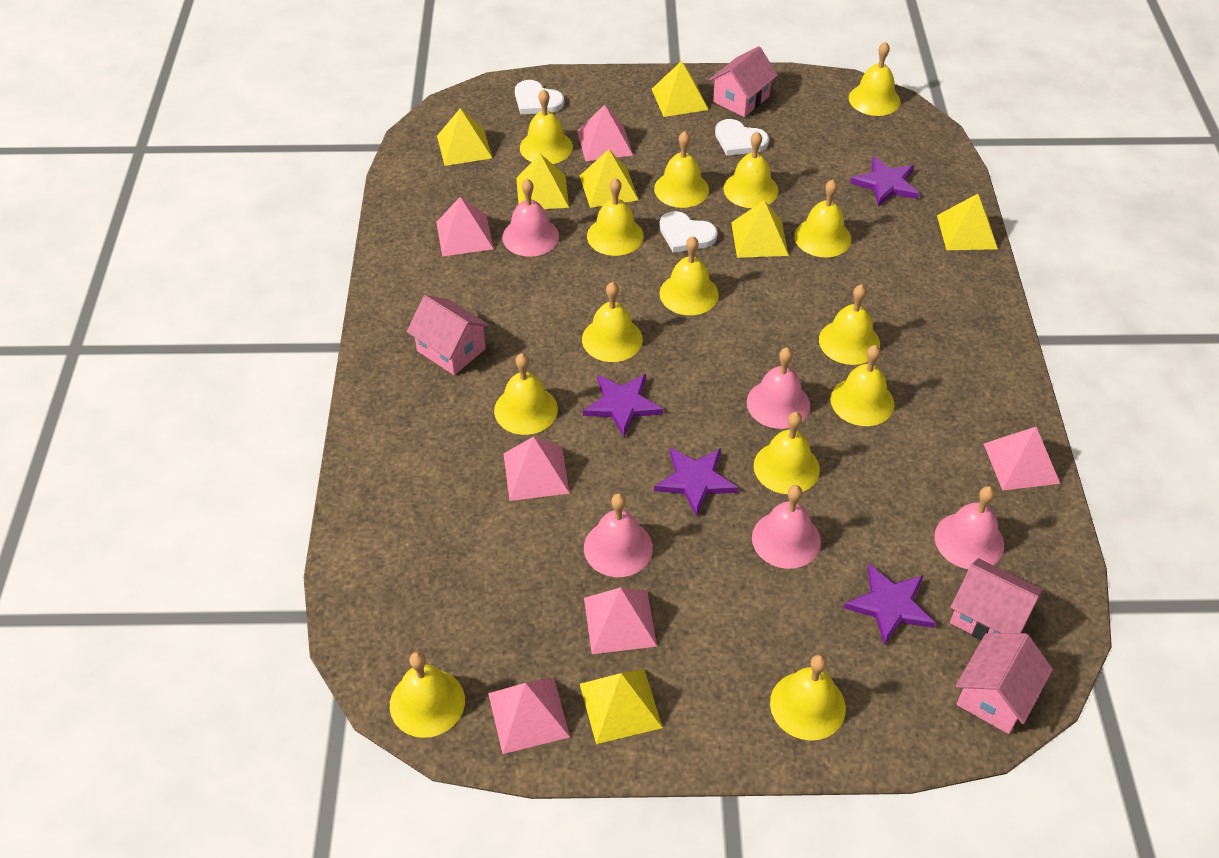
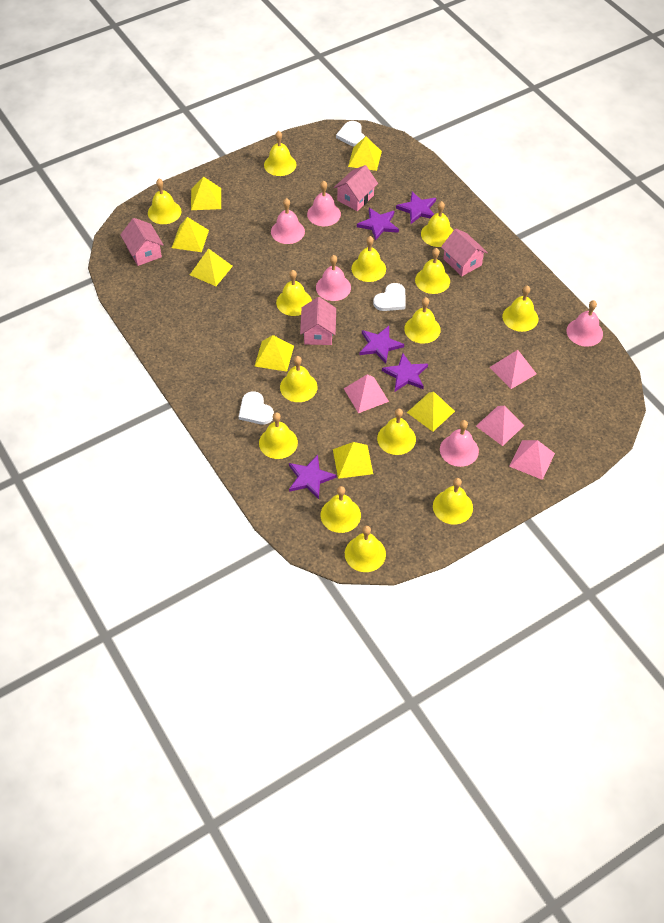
pink pyramid: [436,197,494,256] [488,678,570,754] [504,436,570,501] [577,104,633,161] [584,588,657,654] [984,427,1060,490] = 6 -> [344,374,389,413] [476,406,525,446] [490,350,537,389] [509,440,555,480] = 4
purple star: [583,374,663,437] [654,447,739,517] [844,564,936,646] [850,156,919,207] = 4 -> [289,455,336,499] [357,208,399,241] [359,326,404,364] [382,353,428,391] [396,192,436,224] = 5

